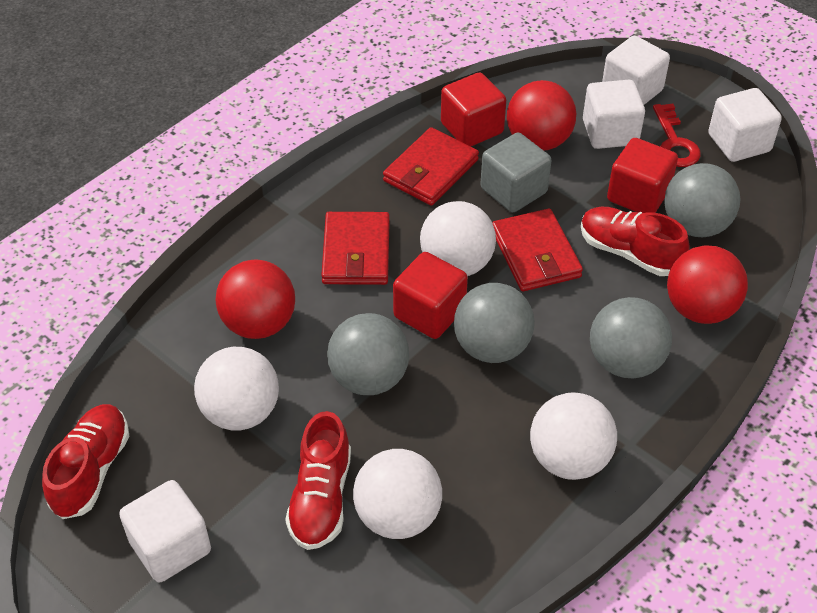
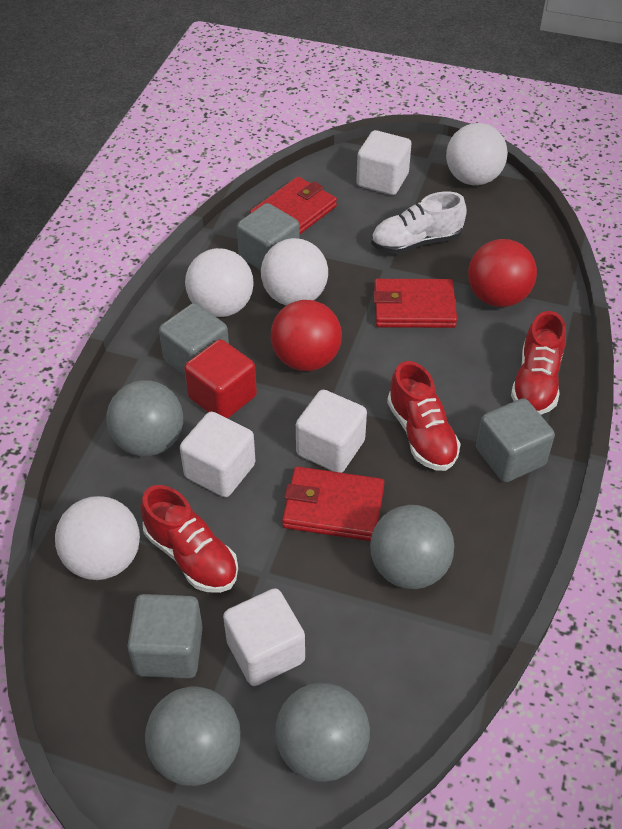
grey cube: [480,133,552,212] = 1 -> [127,594,203,678] [159,303,229,376] [237,203,300,270] [476,398,555,482] = 4
red ball: [215,260,295,339] [507,80,576,150] [667,245,748,324] = 3 -> [271,300,342,371] [468,239,537,307] = 2
red cube: [393,252,468,339] [441,73,506,146] [607,138,678,213] = 3 -> [184,339,257,418] = 1
red key: [653,103,701,167] = 1 -> none = 0
white shoe: none = 0 -> [371,191,467,254] = 1

